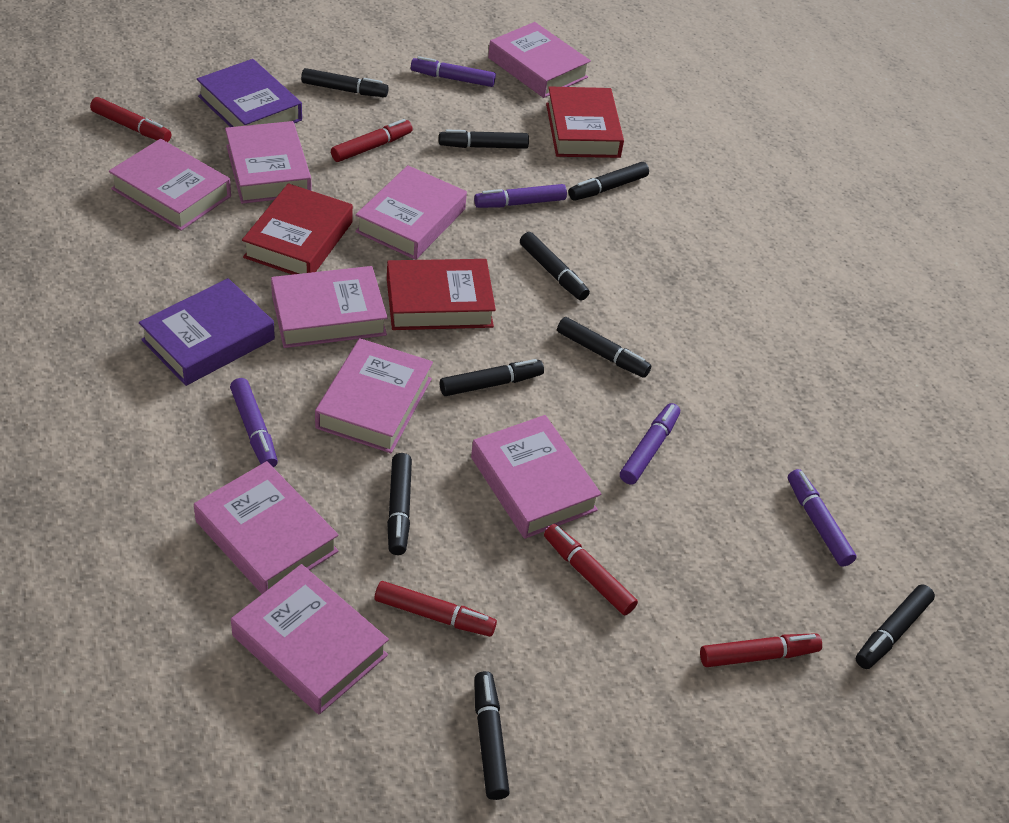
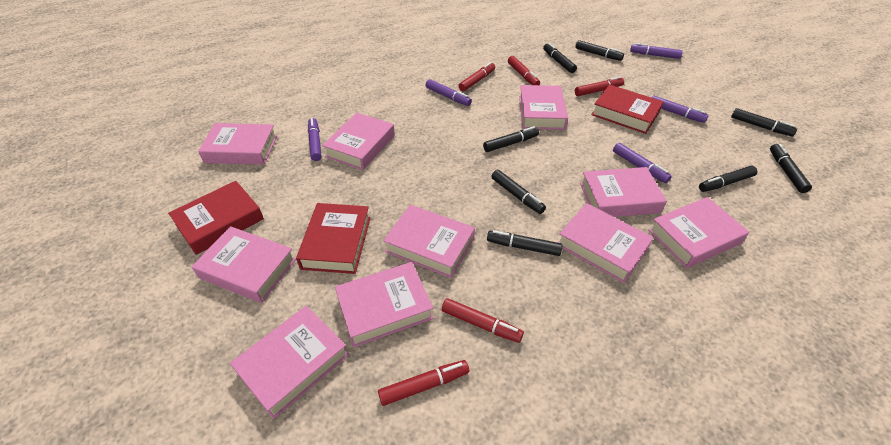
black marker: [301,68,389,97] [387,453,412,555] [439,129,529,149] [440,359,544,396] [474,671,510,800] [520,232,590,301] [557,317,651,378] [569,162,649,200] [856,584,935,669] = 9 -> [483,126,539,152] [487,230,563,256] [491,170,546,214] [543,43,577,73] [575,40,624,61] [699,166,757,192] [731,108,797,136] [770,144,812,193] = 8
pink book: [109,139,231,231] [194,461,338,594] [225,121,312,204] [231,564,389,714] [271,266,388,348] [315,338,433,453] [355,165,467,260] [471,415,601,539] [488,22,591,98] = 9 -> [192,226,296,303] [198,123,277,165] [230,306,349,419] [322,113,395,170] [335,262,434,347] [383,205,475,278] [519,85,568,130] [558,203,654,283] [580,167,667,217] [648,197,749,268] = 10
purple book: [139,278,275,386] [197,59,302,127] = 2 -> none = 0

